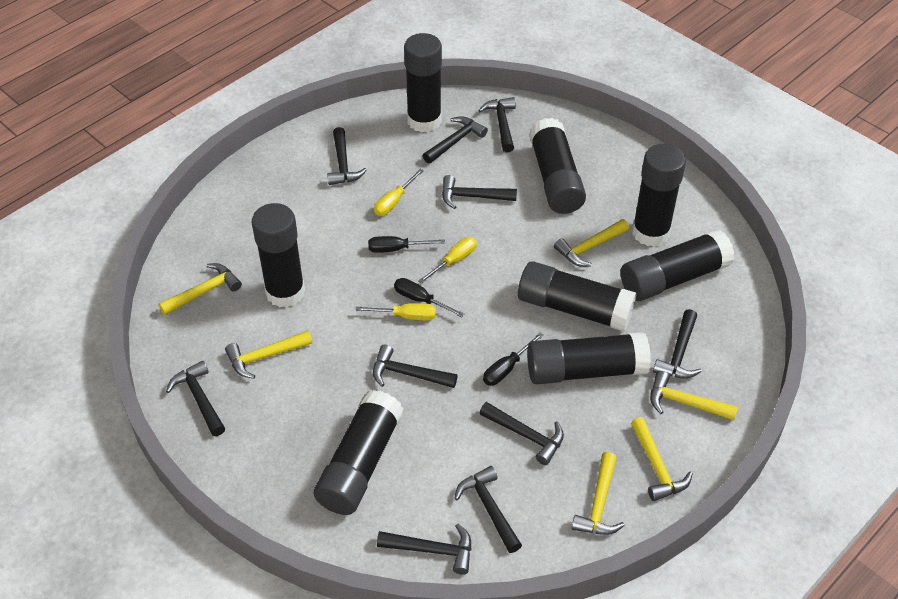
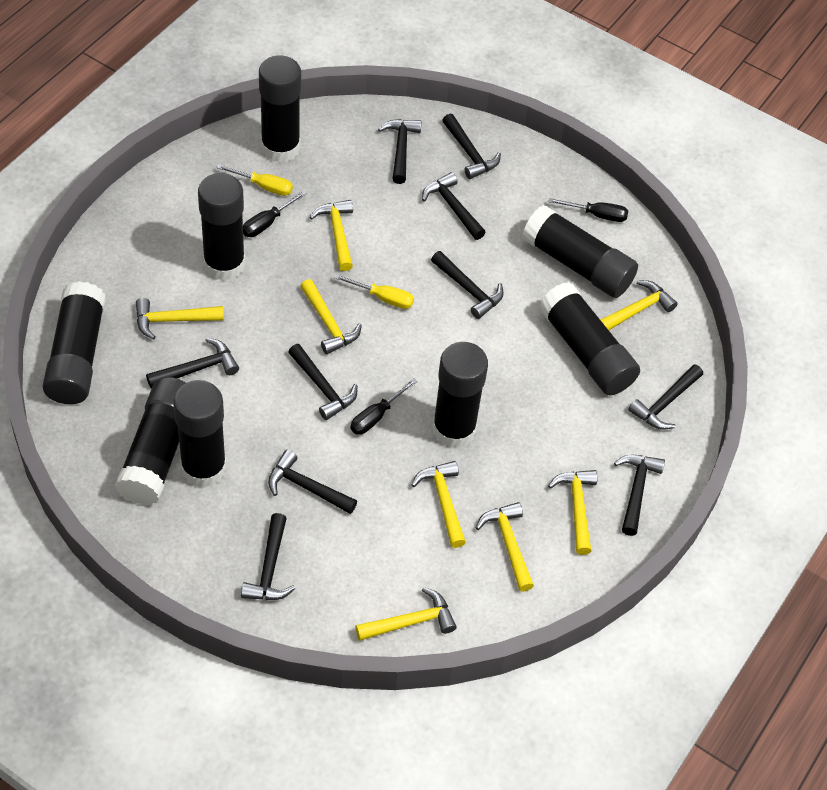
yellow hammer: [159,263,242,315] [225,331,313,379] [554,219,629,267] [571,452,625,535] [631,417,693,501] [650,371,738,420] = 6 -> [136,298,224,339] [300,279,362,355] [309,200,353,271] [355,587,457,641] [411,461,466,548] [476,502,534,592] [548,470,597,555] [600,280,678,330] = 8
yellow screwdriver: [355,303,436,320] [374,169,424,216] [418,237,477,284] = 3 -> [216,164,293,196] [334,274,414,309] = 2

